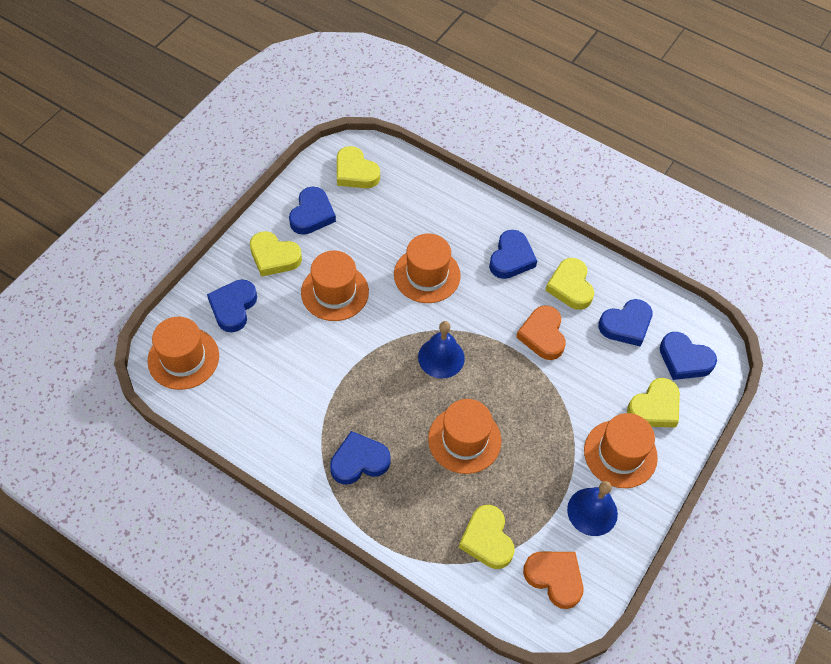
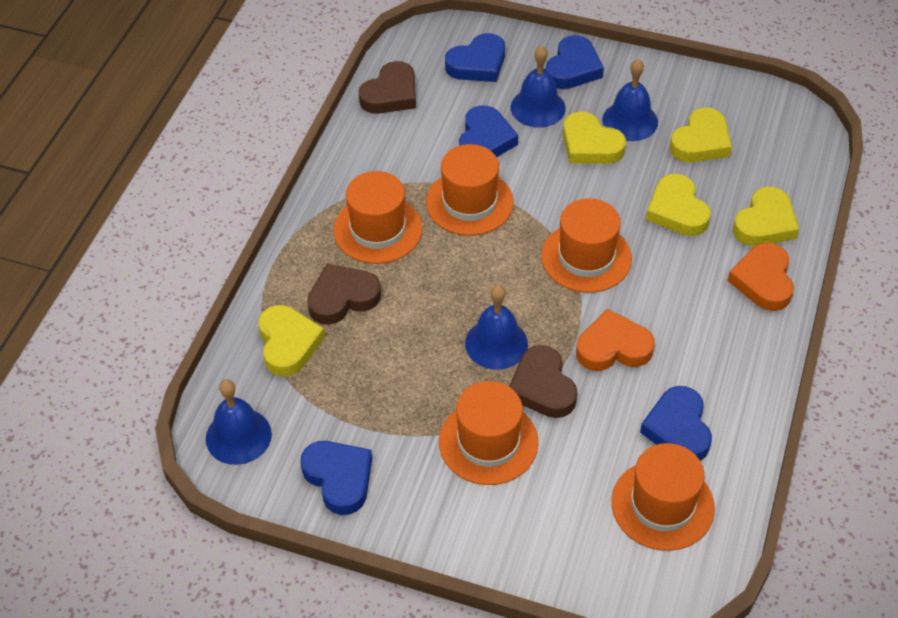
blue bell: [418,321,465,378] [567,481,618,536] = 2 -> [206,379,272,465] [465,285,528,370] [511,45,566,128] [602,59,658,141] = 4
blue heart: [207,280,257,332] [289,187,336,235] [330,431,391,485] [489,230,537,279] [598,299,653,347] [660,332,717,380] = 6 -> [300,441,372,515] [445,33,505,82] [459,106,518,157] [546,35,604,89] [640,386,712,461] = 5
brown heart: none = 0 -> [307,264,381,325] [359,61,416,114] [509,345,578,418] = 3

